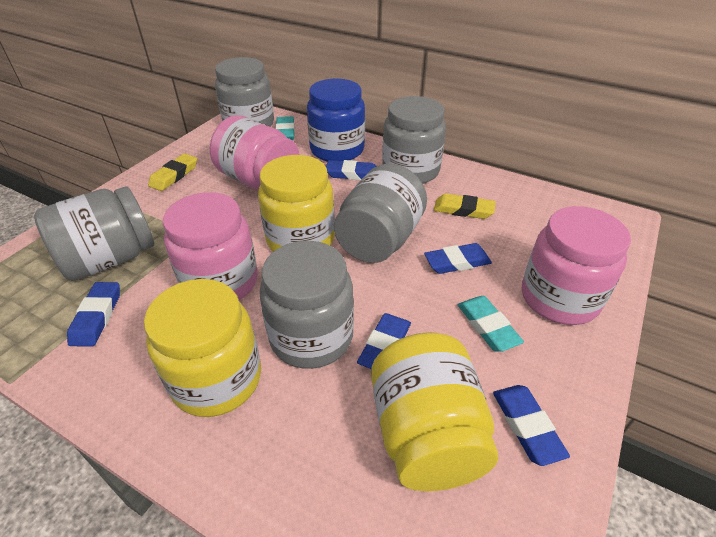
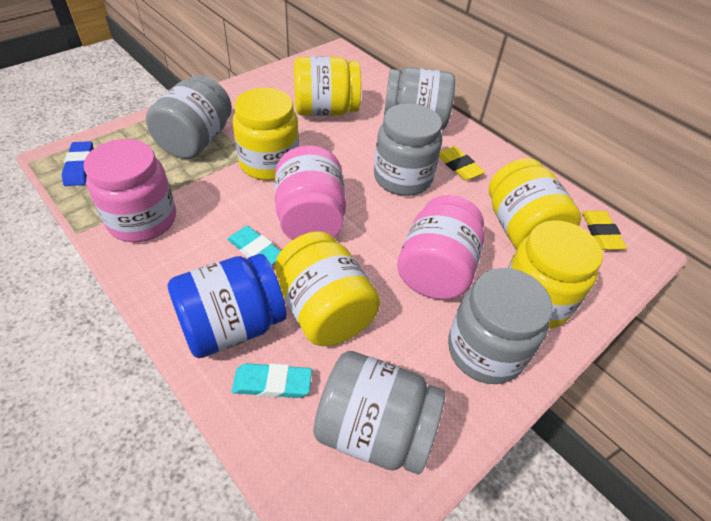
blue eraser: [67,282,120,347] [326,160,377,180] [357,313,411,369] [424,243,492,274] [493,385,570,466] = 5 -> [62,141,94,186] = 1
yellow jar: [144,279,261,417] [258,155,335,252] [371,333,498,491] = 3 -> [233,88,299,181] [275,231,381,346] [294,57,361,116] [489,158,581,249] [508,220,603,329] = 5

